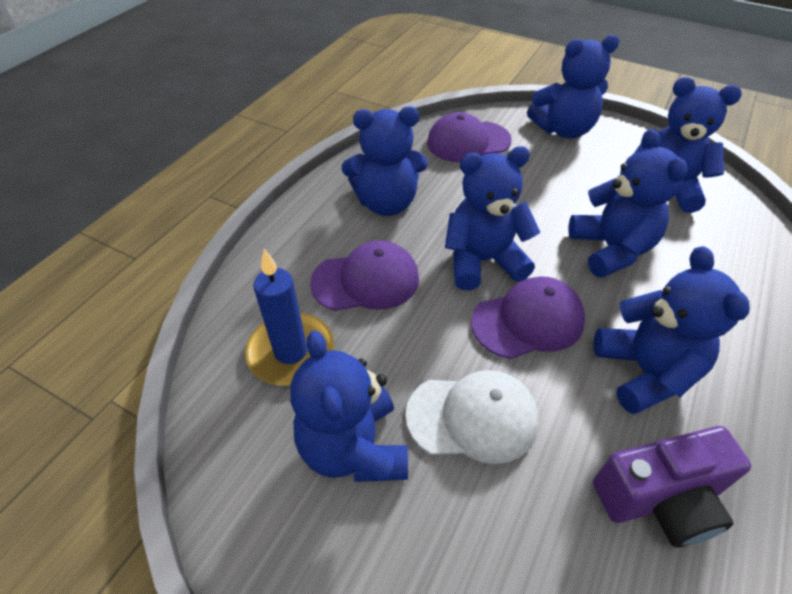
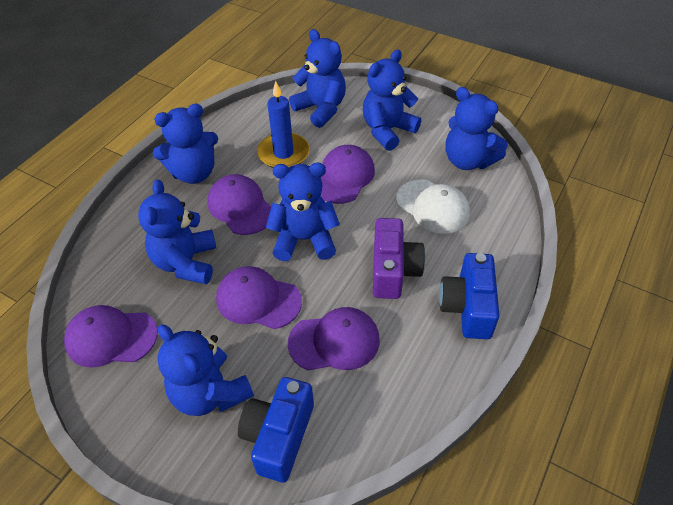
blue camera: none = 0 -> [238,377,314,483] [439,253,500,339] = 2
purple cap: [310,240,419,311] [427,112,512,162] [471,276,585,359] = 3 -> [64,305,158,368] [207,174,271,235] [216,266,302,329] [288,307,380,371] [321,145,375,204] = 5

